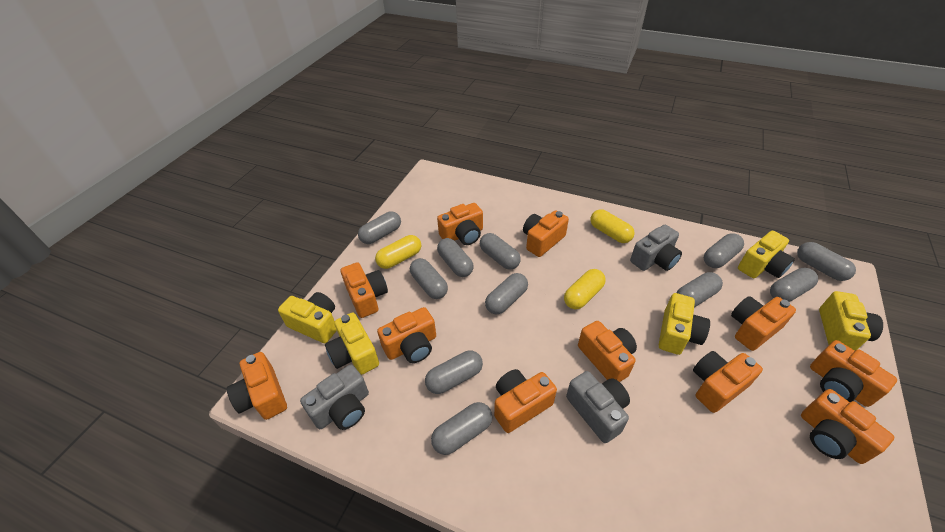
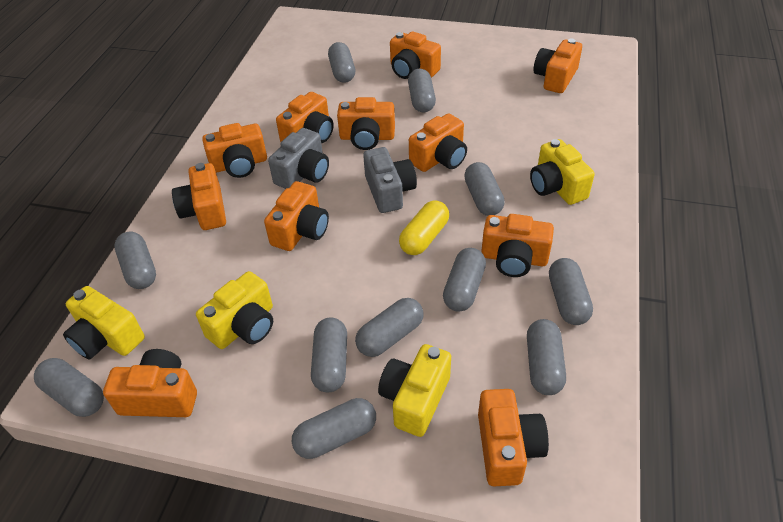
grey camera: [300,365,369,430] [566,371,630,443] [630,225,682,271] = 3 -> [268,128,329,189] [363,147,417,213] = 2
yellow camera: [278,292,337,343] [325,313,379,375] [659,293,710,355] [738,231,795,278] [819,291,883,351] = 5 -> [63,286,145,359] [196,271,273,349] [378,344,451,437] [530,139,595,205] = 4
yellow capsule: [375,235,421,269] [564,269,606,309] [590,209,635,243] = 3 -> [399,200,449,255] = 1

